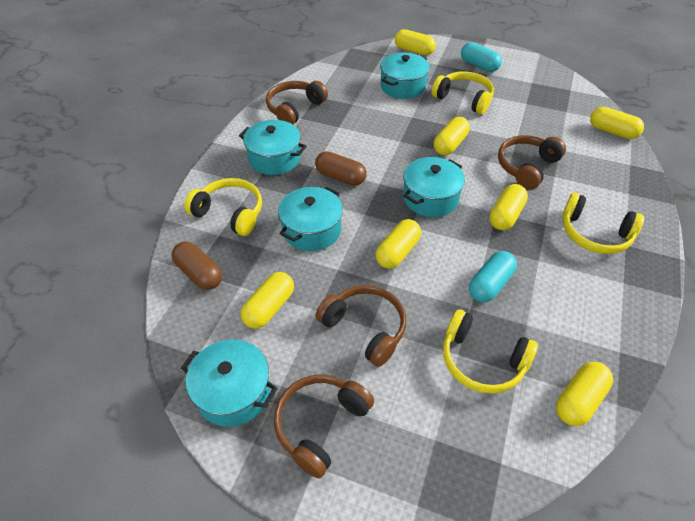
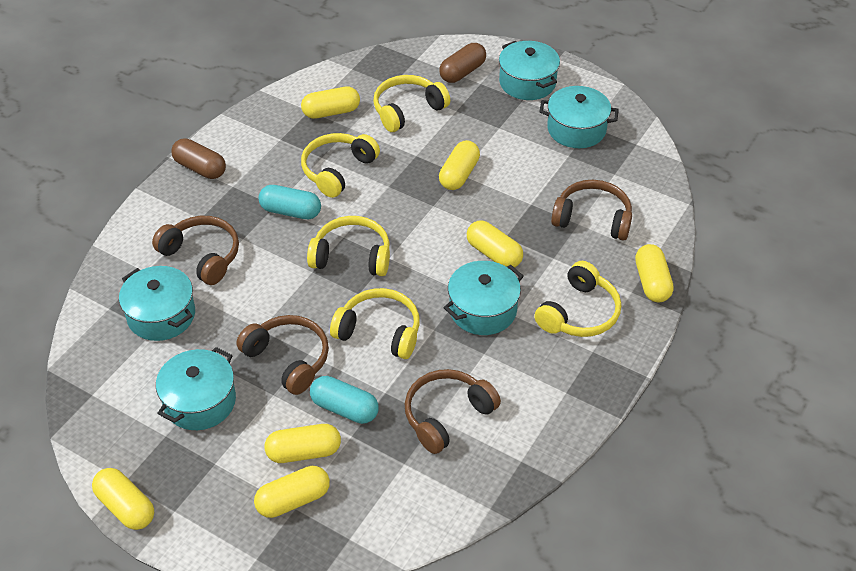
yellow headphones: [184,178,262,236] [432,71,494,114] [443,309,538,394] [562,193,644,254] = 4 -> [301,133,380,198] [307,216,390,276] [330,288,420,359] [373,75,450,132] [534,261,621,337] = 5

